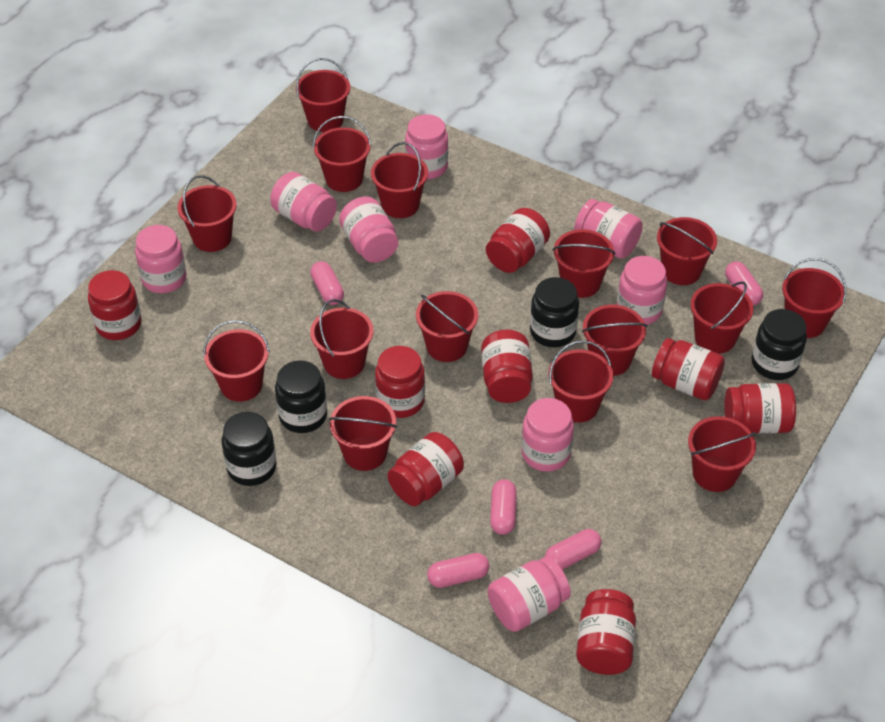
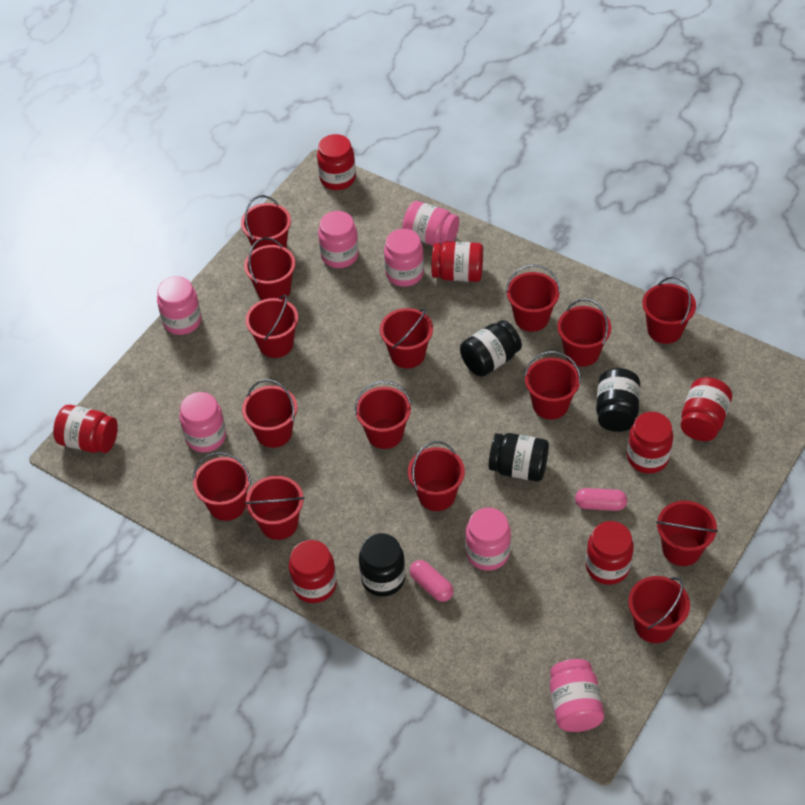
pink capsule: [310,261,344,305] [427,553,489,588] [490,479,517,535] [545,529,602,570] [725,262,763,306] = 5 -> [410,560,453,602] [575,488,627,511] = 2
pink jar: [135,225,186,293] [270,172,337,232] [339,197,398,263] [405,114,448,180] [488,557,571,632] [521,398,574,472] [574,199,643,259] [617,256,667,325] = 8 -> [157,276,201,335] [180,392,226,453] [318,211,359,268] [384,229,424,287] [402,201,459,246] [466,508,511,571] [550,659,604,732] = 7
red jar: [88,270,142,340] [375,346,425,418] [387,432,464,506] [481,330,533,403] [486,208,550,273] [576,589,636,675] [652,338,725,400] [724,383,796,434] = 8 -> [53,405,118,453] [289,540,337,603] [317,134,356,190] [432,241,483,282] [586,521,634,585] [627,412,673,474] [681,377,732,441] = 7

